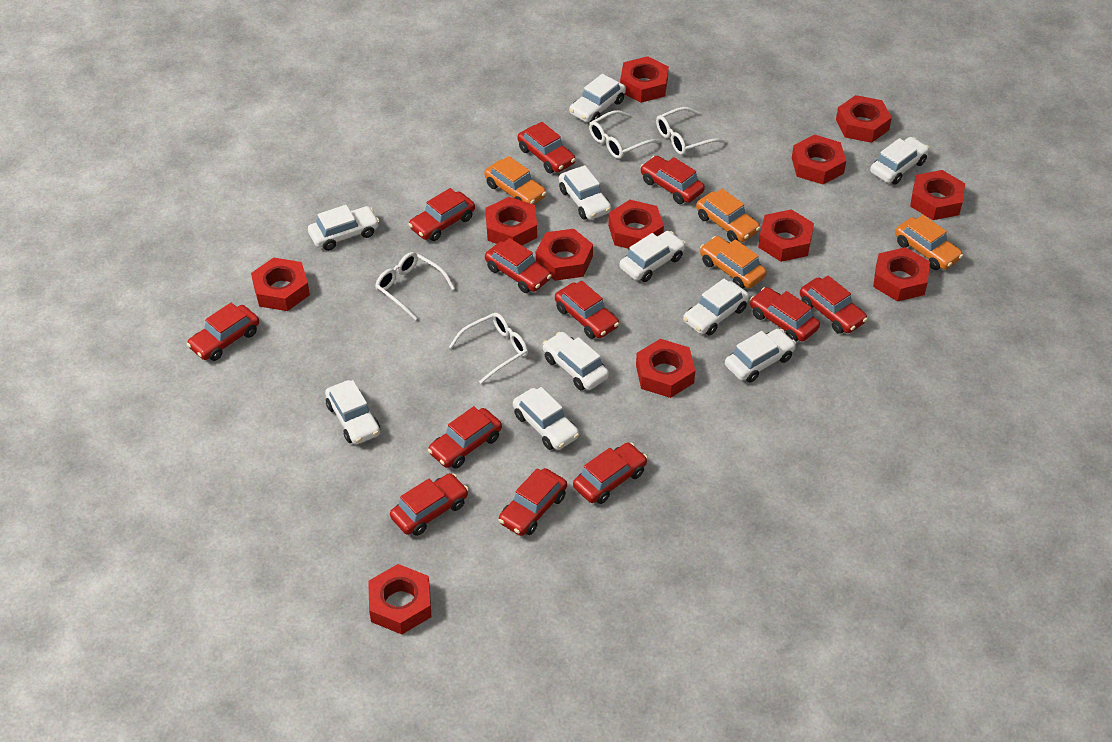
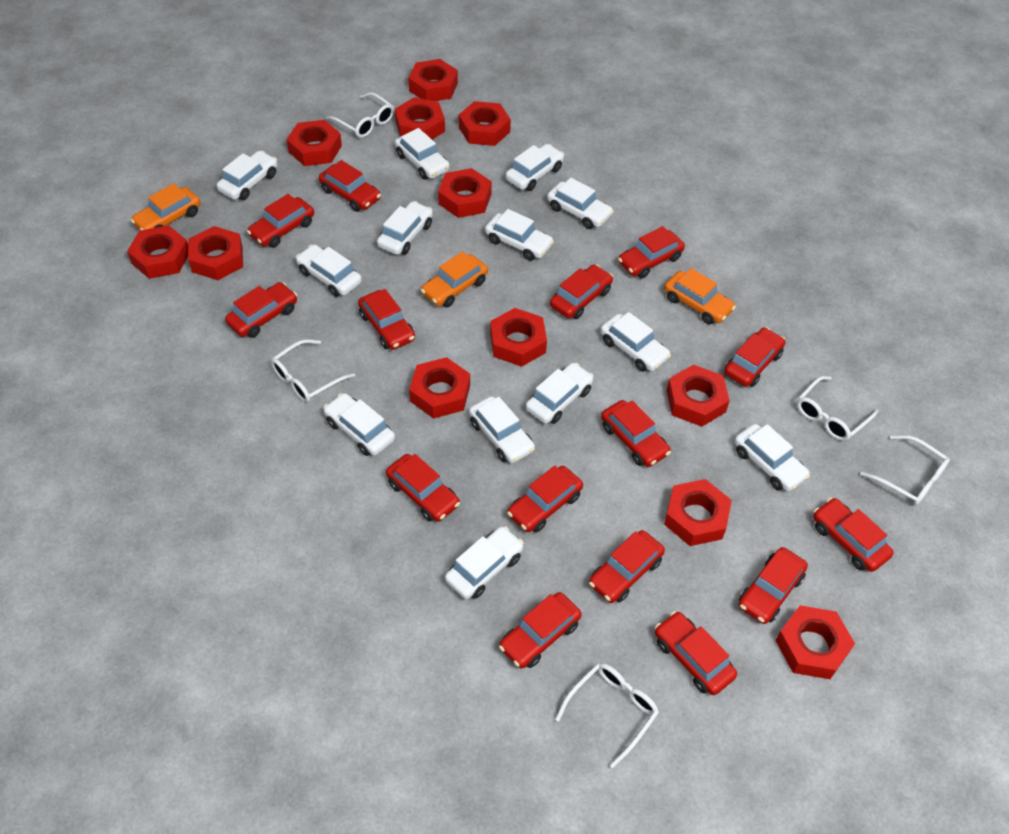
orange car: [484,156,546,205] [696,189,761,242] [700,236,767,289] [895,215,963,270] = 4 -> [131,183,201,231] [421,251,488,308] [664,268,736,324] = 3
red car: [187,303,259,361] [390,473,469,536] [408,188,475,241] [428,406,502,469] [485,238,552,293] [499,468,567,536] [518,122,576,173] [555,281,619,339] [573,442,648,504] [640,156,705,204] [750,287,820,342] [800,276,868,334] = 12 -> [225,282,297,338] [247,194,314,248] [319,160,381,212] [358,289,415,350] [386,454,460,522] [499,592,582,669] [507,466,583,532] [550,264,613,319] [589,530,665,603] [601,400,671,467] [618,226,685,278] [655,611,737,695] [725,327,786,387] [739,547,808,624] [813,498,893,572] = 15
white car: [308,205,379,251] [325,380,380,444] [513,387,579,450] [543,332,609,390] [559,165,611,220] [569,74,626,122] [620,231,686,282] [683,279,749,335] [725,329,796,382] [870,137,929,185] = 10 -> [216,150,277,200] [296,244,362,297] [323,393,395,456] [377,201,433,255] [395,128,450,179] [445,526,524,599] [469,396,535,463] [485,209,554,261] [505,144,564,191] [526,362,594,424] [547,178,614,229] [600,312,671,372] [734,424,810,491] = 13
white glasses: [375,252,455,320] [449,313,528,384] [589,110,660,159] [656,107,726,155] = 4 -> [271,339,355,403] [326,92,394,138] [555,663,659,768] [797,376,878,441] [860,435,950,505] = 5

